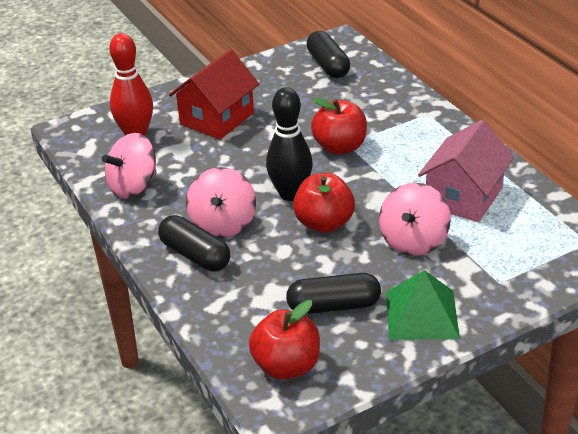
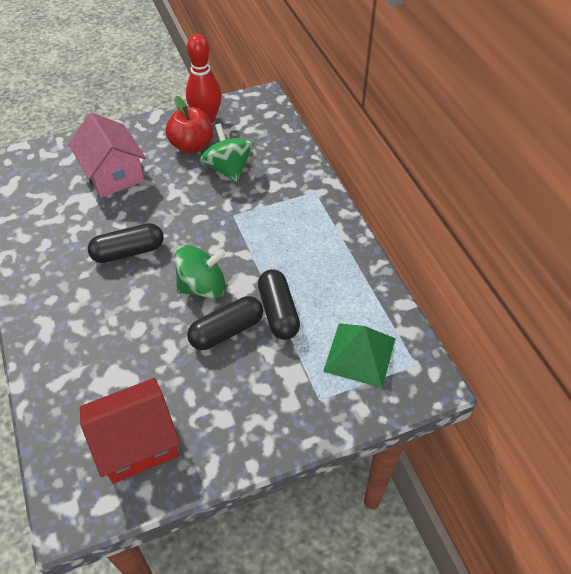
black bowling pin: [266,87,313,201] = 1 -> none = 0
green spinning top: none = 0 -> [175,245,226,299] [200,123,254,182] = 2
pink spinning top: [102,133,157,199] [186,167,256,238] [379,183,451,256] = 3 -> none = 0
red apple: [249,300,320,380] [293,173,355,233] [311,98,367,155] = 3 -> [166,96,213,154] = 1

